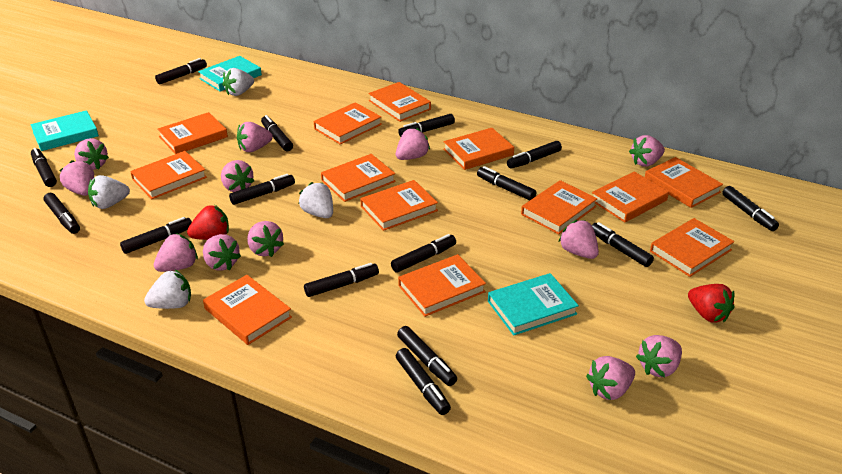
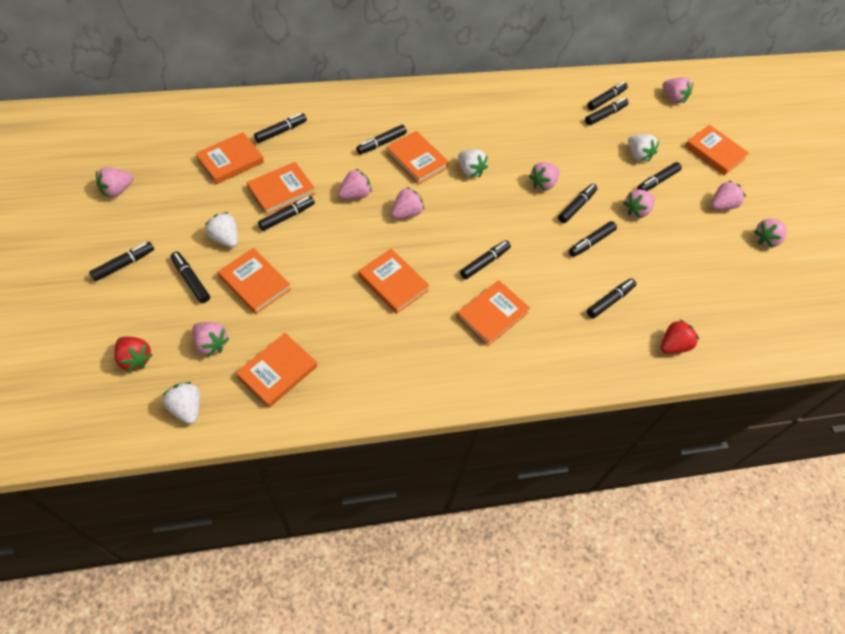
black marker: [31,148,57,187] [43,193,80,234] [120,217,192,254] [155,58,207,84] [229,174,295,205] [261,115,293,151] [304,263,379,297] [391,234,456,272] [396,348,451,415] [397,326,457,386] [398,114,455,137] [477,166,536,200] [507,141,562,169] [592,222,654,267] [722,186,779,231] = 15 -> [89,242,154,282] [171,252,210,303] [254,113,307,143] [258,196,315,231] [356,125,407,154] [460,240,511,279] [558,184,597,223] [569,221,617,257] [585,98,629,125] [587,82,628,110] [587,278,636,318] [637,162,682,191] = 12
orange book: [130,151,207,199] [157,112,228,154] [203,275,292,345] [314,102,382,144] [321,154,396,202] [360,180,438,231] [368,82,431,122] [398,254,486,317] [443,128,514,170] [521,180,598,234] [592,171,669,222] [645,157,723,208] [650,218,734,277] = 13 -> [196,132,264,184] [218,248,291,314] [236,333,317,408] [247,162,315,215] [358,248,430,314] [386,131,449,185] [457,280,530,347] [685,125,749,176] = 8
pink strawberry: [59,160,94,196] [74,138,109,170] [154,233,198,272] [203,234,241,270] [221,160,254,192] [237,122,273,152] [247,221,284,257] [396,128,430,160] [559,220,599,259] [586,356,635,400] [629,135,665,167] [636,335,682,377] = 12 -> [96,167,134,198] [192,322,229,356] [338,168,372,200] [391,187,424,219] [529,162,560,191] [623,189,655,218] [662,77,693,103] [711,181,746,210] [754,218,787,248] = 9
turquoise book: [30,110,99,151] [198,56,262,92] [488,273,579,336] = 3 -> none = 0

